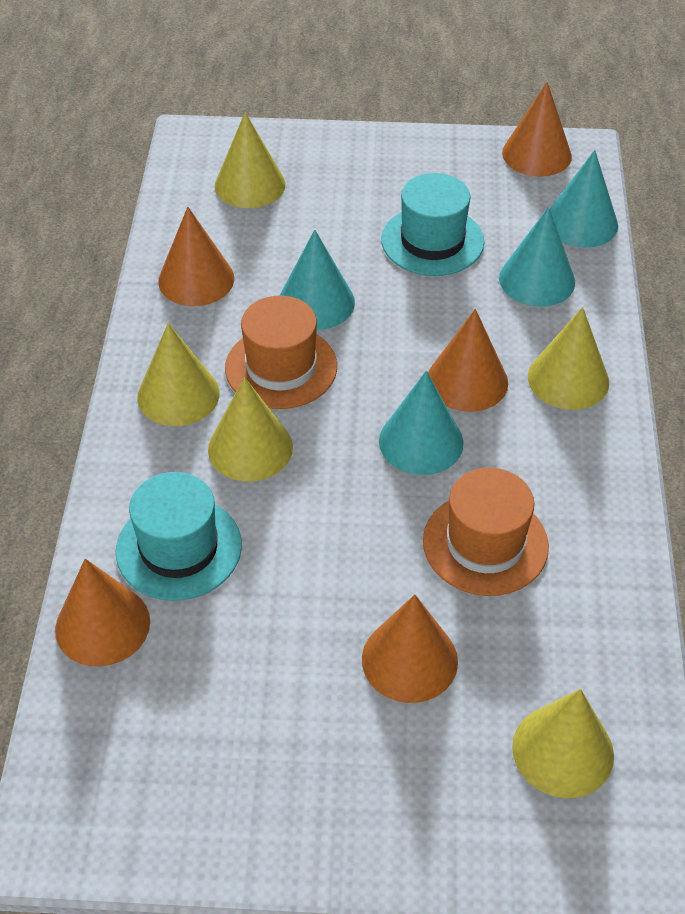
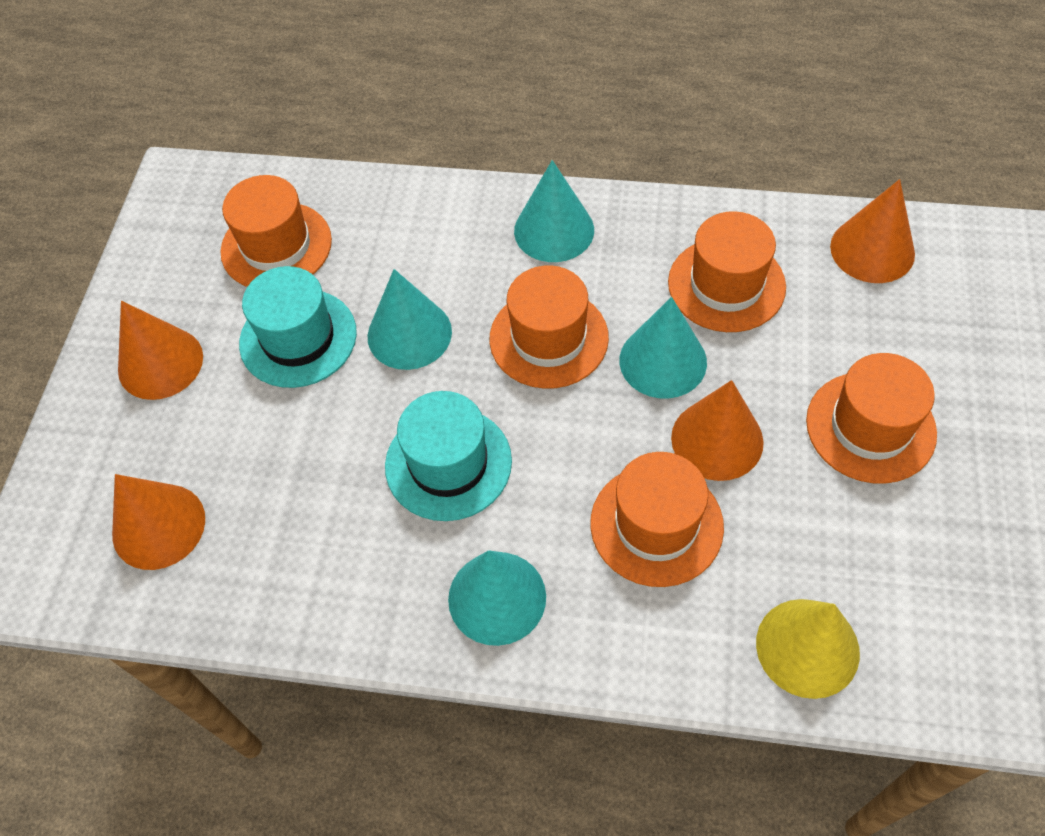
orange cone: [55,558,150,667] [158,207,234,306] [362,595,458,703] [428,309,508,412] [502,82,572,177] = 5 -> [112,474,205,570] [118,301,203,400] [671,380,764,481] [830,179,915,283] = 4
orange hat: [225,296,337,409] [423,468,549,596] = 2 -> [220,175,332,287] [489,265,609,389] [590,452,724,587] [668,211,786,332] [806,353,937,484] = 5
yellow cone: [137,323,220,426] [208,377,293,482] [215,112,286,208] [512,689,614,798] [528,307,609,410] = 5 -> [756,599,860,699] = 1

